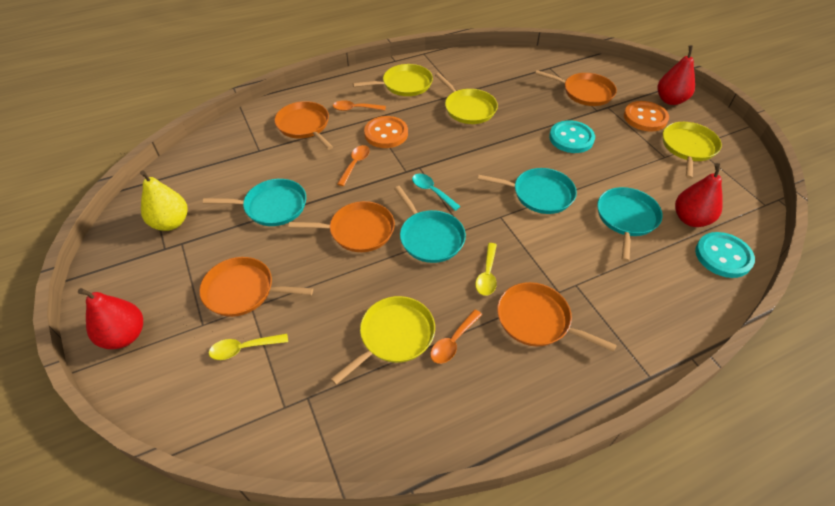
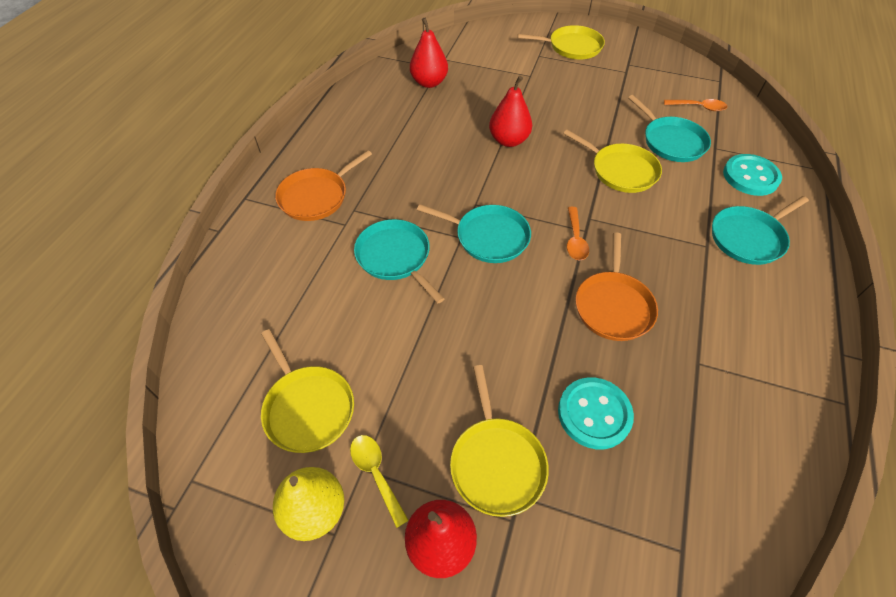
orange button: [364,116,408,148] [624,101,669,132] = 2 -> none = 0
orange pan: [199,257,313,317] [275,101,333,150] [289,201,395,252] [497,282,617,352] [535,70,617,106] = 5 -> [275,150,372,221] [575,233,658,341] = 2
orange spoon: [333,100,386,111] [337,145,370,186] [430,309,482,364] = 3 -> [567,207,589,261] [664,99,727,111] = 2
turquoise spoon: [412,174,461,211] = 1 -> none = 0
yellow spoon: [209,334,288,360] [475,243,497,296] = 2 -> [350,435,409,528] = 1

